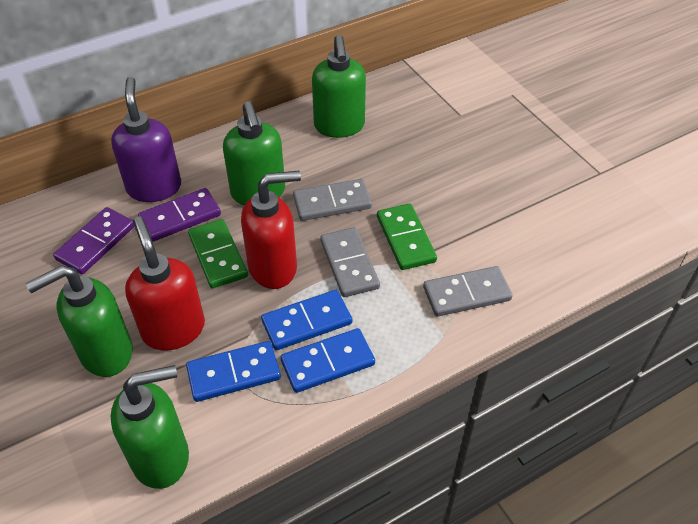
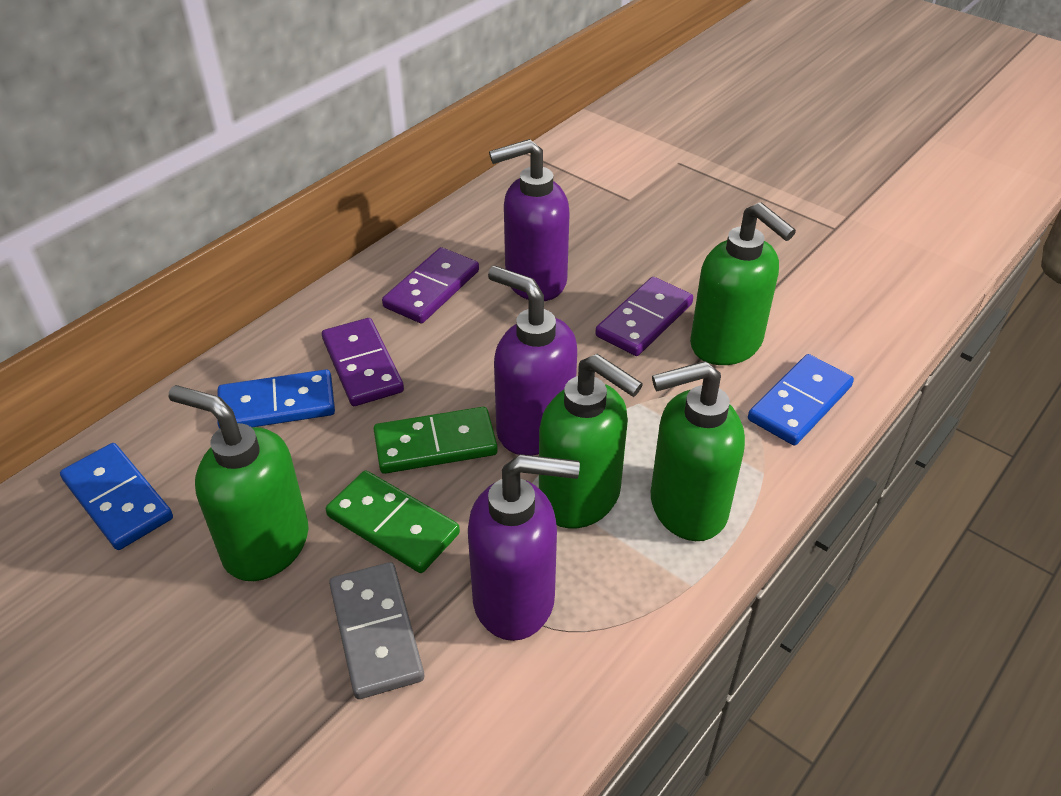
grey domino: [293,179,372,221] [320,227,380,297] [423,266,512,317] = 3 -> [329,562,424,699] = 1
purple domino: [53,207,134,274] [138,188,221,242] = 2 -> [322,318,404,406] [382,247,479,323] [595,277,693,356] = 3
purple soap dispenser: [111,77,181,202] = 1 -> [468,454,580,641] [488,266,577,456] [489,139,570,301] = 3
red soap dispenser: [125,216,205,351] [241,171,301,289] = 2 -> none = 0

